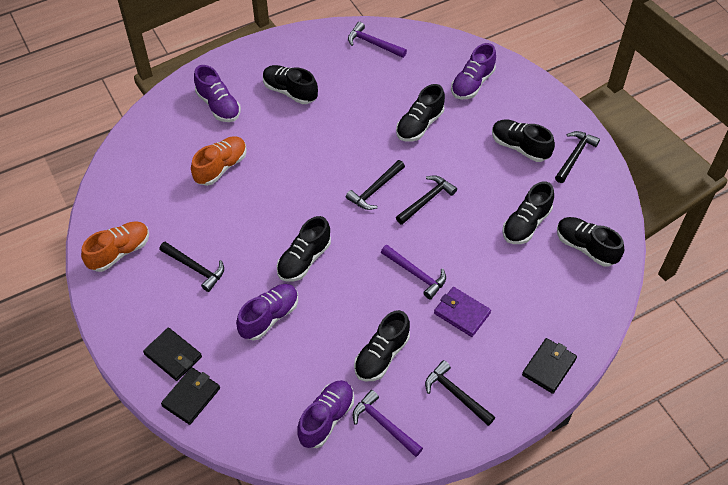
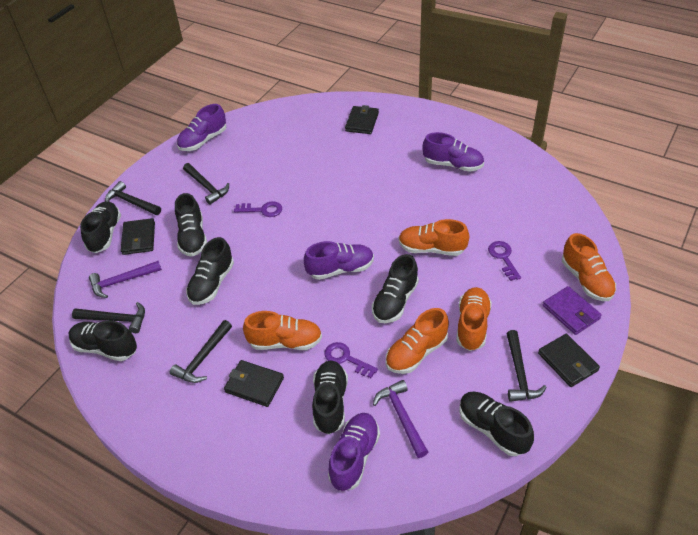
black wallet: [143,327,202,381] [161,367,220,425] [522,338,577,394] = 3 -> [121,218,155,255] [224,360,284,407] [345,105,379,134] [538,334,600,387] = 4
orange shoe: [81,221,149,272] [191,136,247,186] = 2 -> [243,311,322,350] [386,308,449,374] [399,219,469,256] [456,287,492,351] [562,233,616,301] = 5
purple hammer: [348,22,407,58] [353,390,423,457] [381,245,446,299] = 3 -> [89,261,162,298] [373,380,428,458] = 2
purple key: none = 0 -> [234,201,282,217] [325,342,378,378] [488,241,521,281] = 3

